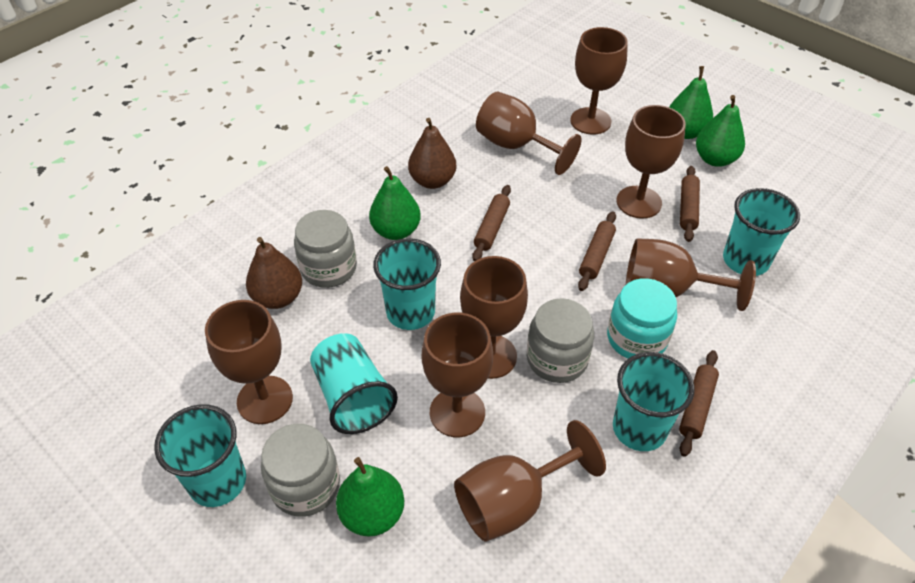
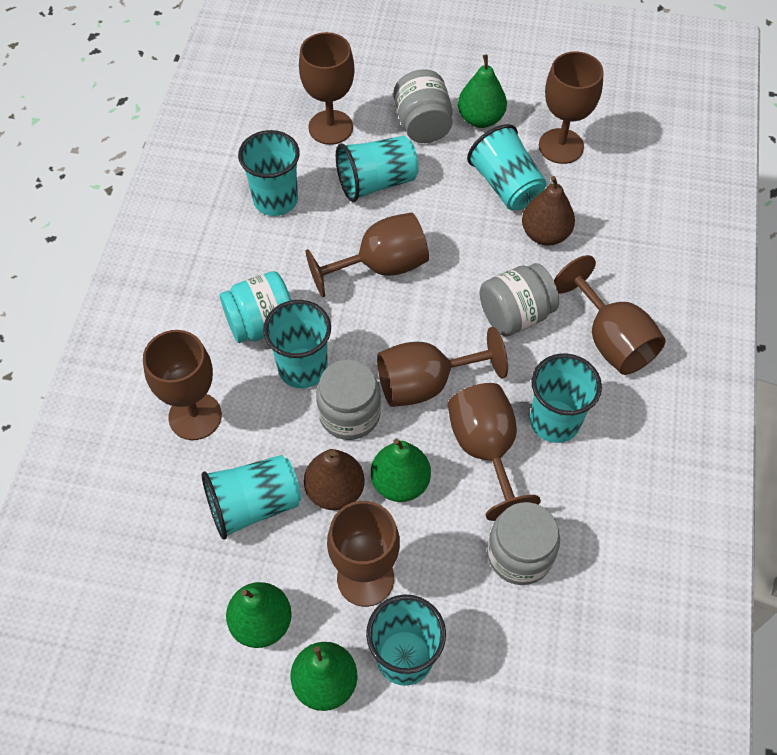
brown rolling pin: [472,185,511,261] [578,211,616,291] [679,350,719,457] [680,166,700,242] = 4 -> none = 0
grey jar: [261,424,340,517] [294,210,357,288] [527,298,594,383] = 3 -> [316,360,381,440] [393,69,453,143] [480,263,559,337] [487,502,560,585] = 4
turquoise cup: [154,404,246,507] [310,333,398,434] [373,238,441,330] [613,352,695,451] [723,188,800,276] = 5 -> [202,455,301,540] [238,130,300,216] [263,300,331,388] [336,136,419,202] [366,594,446,686] [467,124,547,210] [530,354,602,443] = 7

